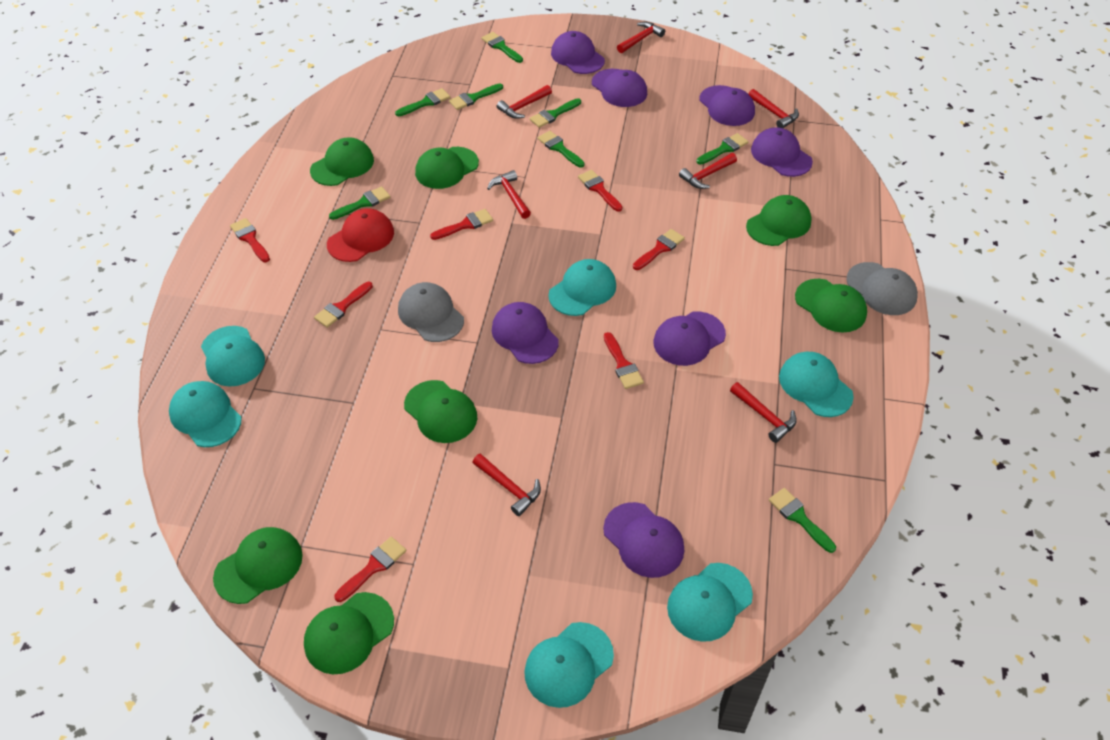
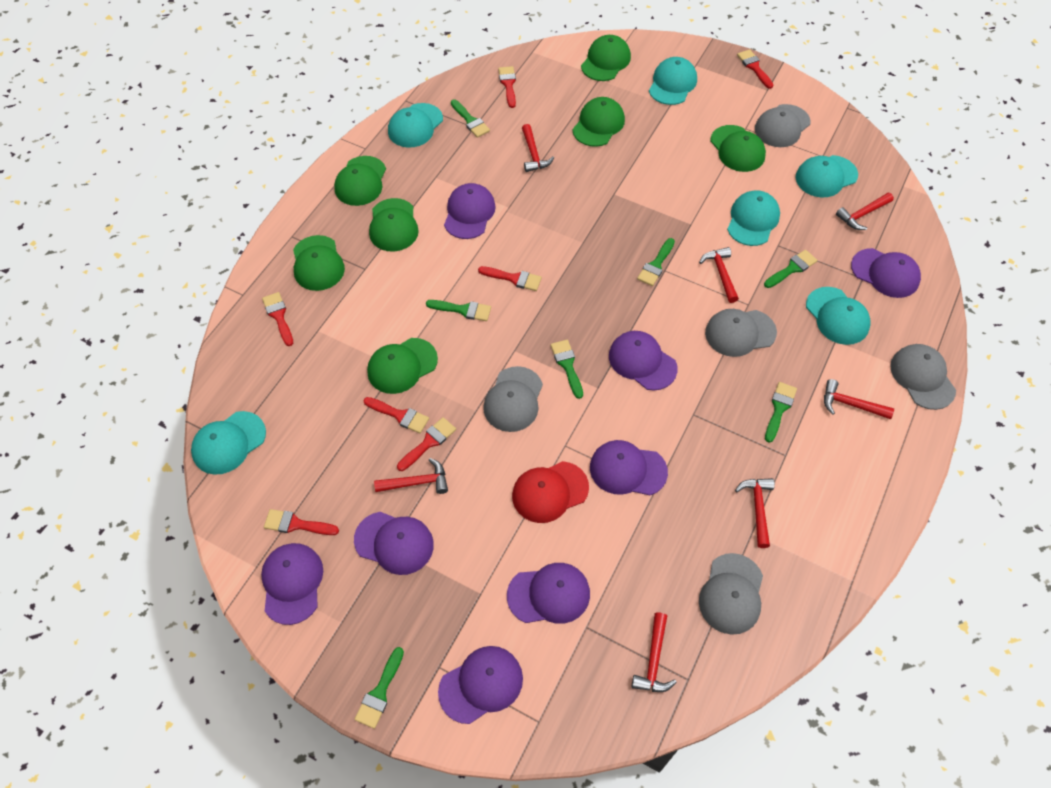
green brush: [329,187,390,220] [395,88,450,116] [449,83,503,110] [482,32,523,63] [530,98,581,128] [538,131,584,167] [697,133,749,165] [769,488,836,553] = 8 -> [355,647,404,729] [426,300,491,321] [451,99,490,138] [550,340,583,399] [637,238,675,286] [764,250,818,288] [765,382,797,443] = 7
grey cap: [398,282,464,342] [847,262,918,315] = 2 -> [483,366,543,432] [699,553,763,635] [705,309,777,357] [755,104,810,147] [890,344,956,410] = 5
purple cap: [492,302,559,364] [551,31,605,74] [592,69,647,107] [603,502,684,578] [653,311,726,366] [699,85,755,126] [751,127,813,177] = 7 -> [261,543,323,625] [354,512,434,575] [438,646,523,724] [444,183,496,239] [507,563,590,624] [590,440,668,495] [609,331,678,390] [851,248,921,298] = 8

